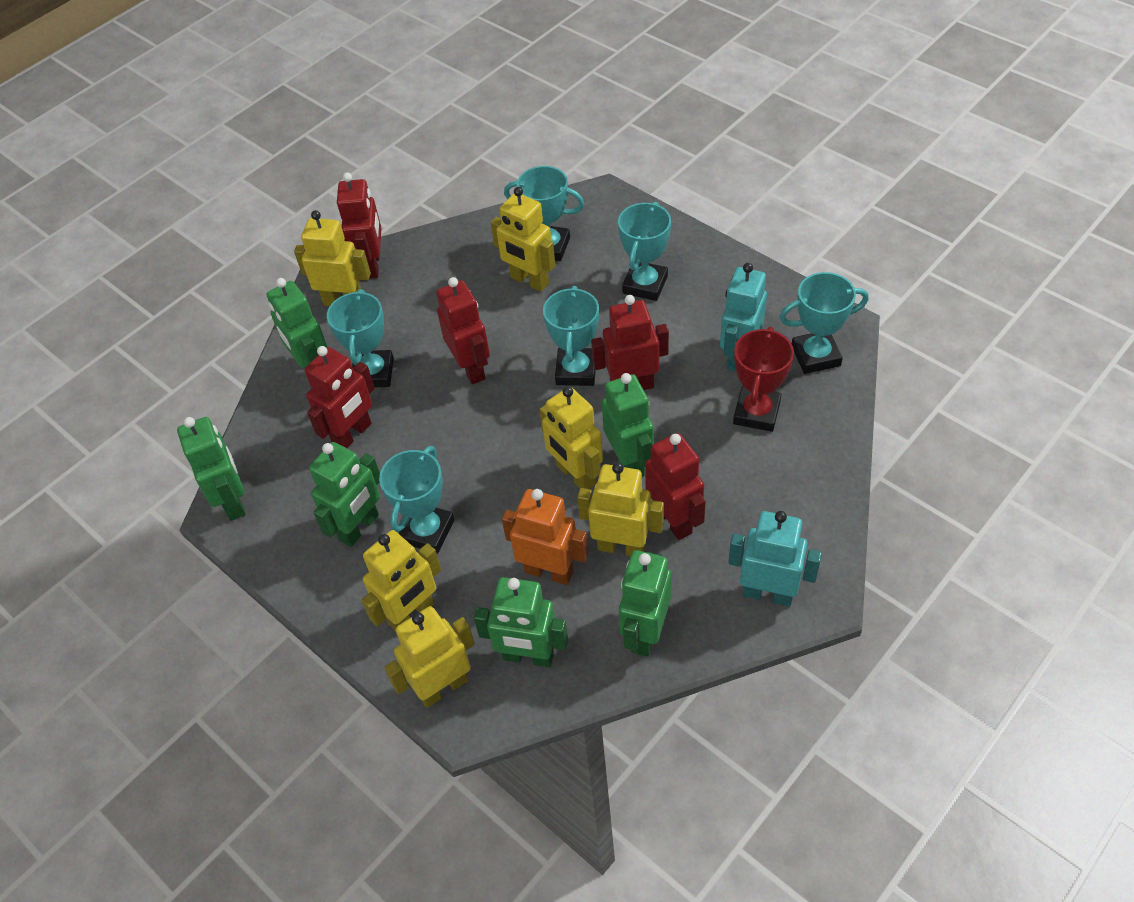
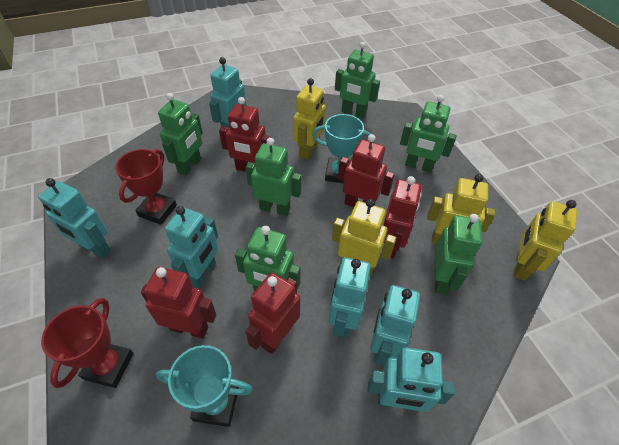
orange robot: [502,489,588,585] = 1 -> none = 0
red trophy: [733,326,794,432] = 1 -> [41,298,134,388] [115,149,177,225] = 2
turquoise robot: [720,263,767,371] [728,511,822,607] = 2 -> [38,178,111,259] [165,206,219,288] [209,57,246,128] [329,257,371,338] [368,348,455,412] [370,285,420,366] = 6
turquoise trophy: [327,289,394,387] [379,446,454,554] [504,166,584,261] [543,286,599,386] [618,202,671,301] [780,272,869,374] = 6 -> [156,345,253,427] [312,114,375,183] = 2
yellow robot: [294,210,371,306] [361,530,441,631] [384,606,475,708] [491,187,555,292] [539,386,603,489] [577,462,664,556] = 6 -> [293,78,326,159] [332,199,397,276] [427,174,495,244] [514,200,577,281] = 4

